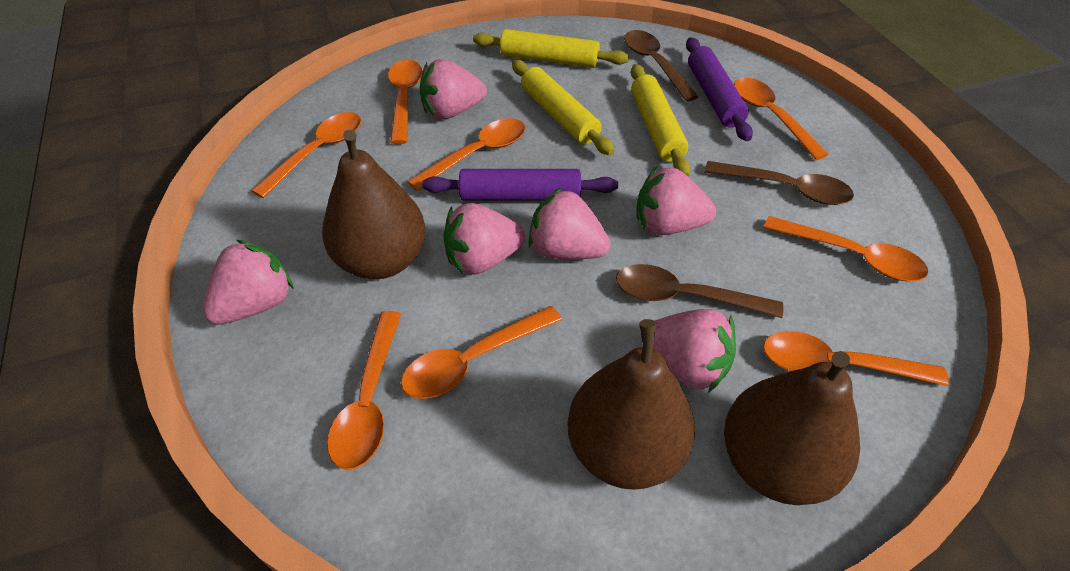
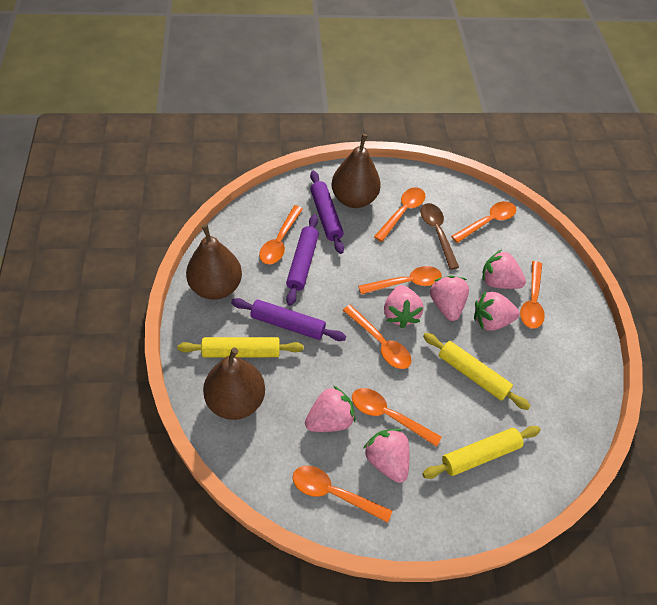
brown spoon: [616,264,783,318] [624,30,699,102] [704,161,854,205] = 3 -> [421,203,459,270] = 1
purple rolling pin: [422,169,618,201] [686,37,753,141] = 2 -> [231,298,346,341] [286,214,319,306] [310,171,344,254] = 3

